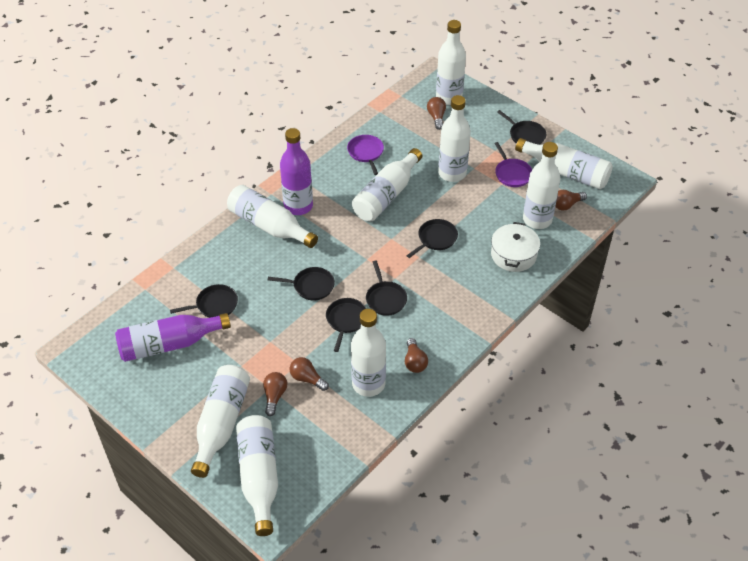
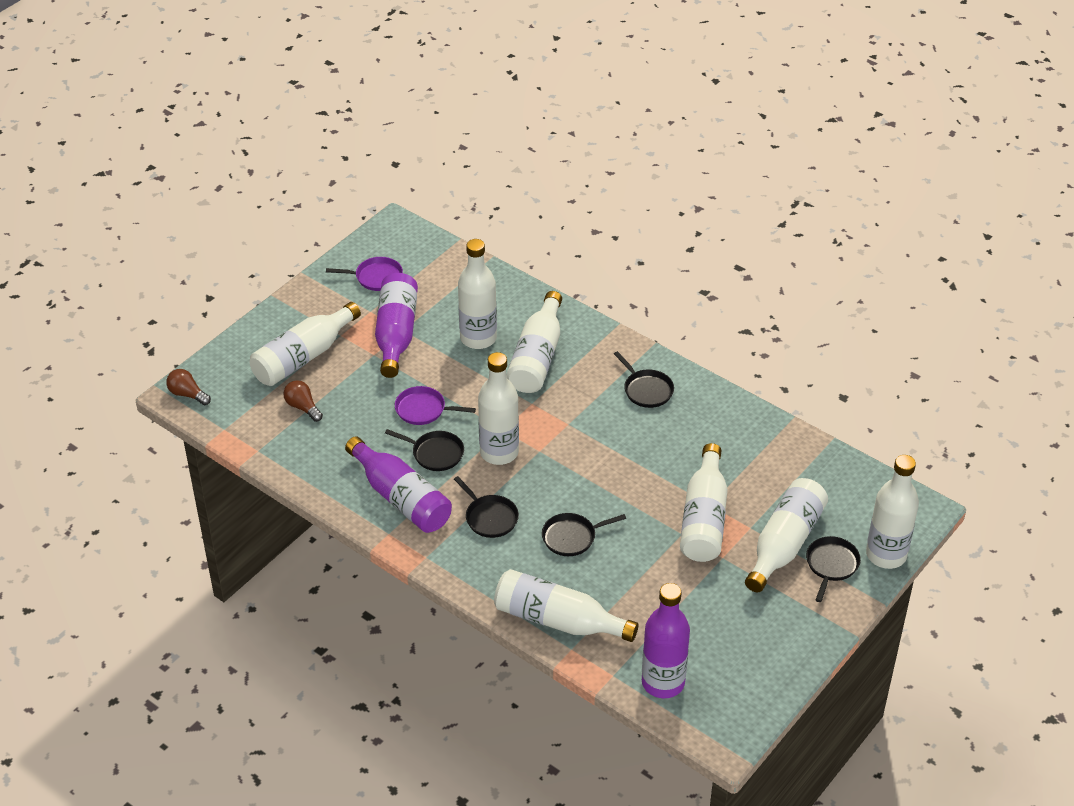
black pan: [170,284,238,318] [268,267,335,300] [326,298,366,352] [366,260,407,316] [406,219,458,258] [497,110,546,145] = 6 -> [385,429,464,471] [454,476,519,538] [542,513,626,556] [614,351,674,408] [806,536,861,602] = 5
brown light bulb: [263,372,287,416] [290,357,329,391] [405,338,428,373] [427,97,446,130] [555,190,587,211] = 5 -> [166,369,211,405] [283,380,323,422] = 2
purple bottle: [115,313,231,362] [280,128,313,215] = 2 -> [345,436,452,533] [375,273,418,378] [642,583,690,698] = 3
white bottle: [191,365,250,478] [227,185,318,248] [236,415,278,536] [351,309,386,397] [352,148,422,221] [436,20,466,105] [438,95,471,182] [515,138,613,189] [523,142,560,229] = 9 -> [250,302,361,386] [458,239,497,349] [478,352,519,465] [494,569,639,642] [506,291,562,393] [680,443,728,562] [745,478,828,592] [866,455,919,569] = 8
white pot: [491,222,540,272] = 1 -> none = 0

